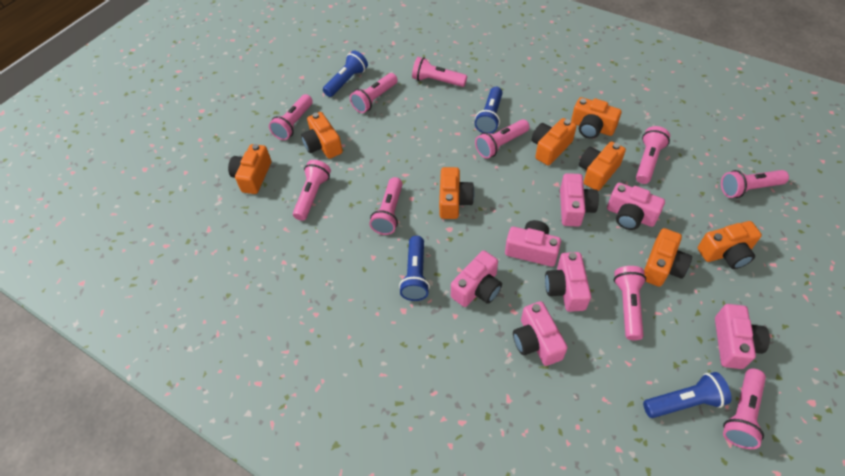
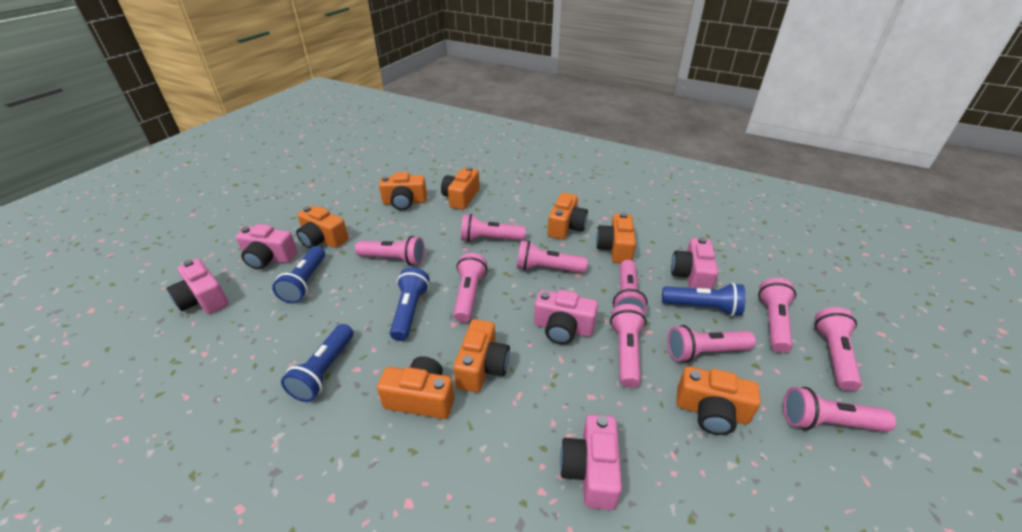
pink camera: [451,250,502,307] [505,220,561,267] [513,301,567,366] [545,252,591,312] [560,173,599,227] [607,183,665,230] [715,304,770,369] = 7 -> [167,259,229,314] [236,224,298,270] [534,290,598,345] [560,414,622,510] [671,237,718,289] = 5

